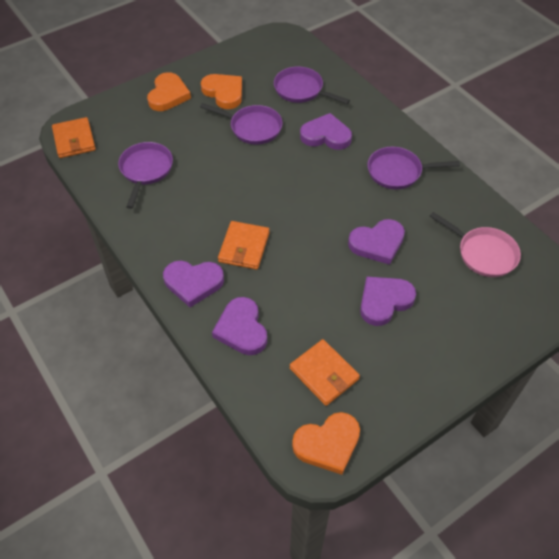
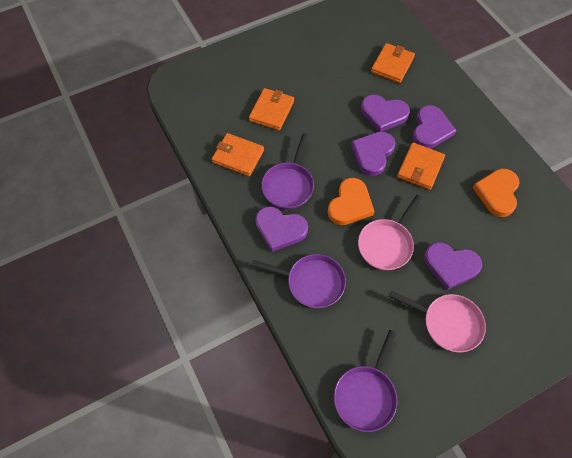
orange heart: [147,72,191,111] [201,74,242,109] [292,412,360,475] = 3 -> [328,178,375,225] [473,169,520,217] = 2
orange wallet: [52,117,96,158] [218,221,269,269] [290,339,360,406] = 3 -> [212,133,264,176] [249,88,294,131] [371,43,415,83] [397,142,445,190] = 4
pink pan: [430,212,521,277] = 1 -> [358,195,422,270] [389,291,486,352] = 2
purple pan: [118,142,173,209] [200,103,283,145] [274,67,350,104] [368,147,460,189] = 4 -> [251,254,346,308] [261,133,314,209] [334,330,397,432] = 3

